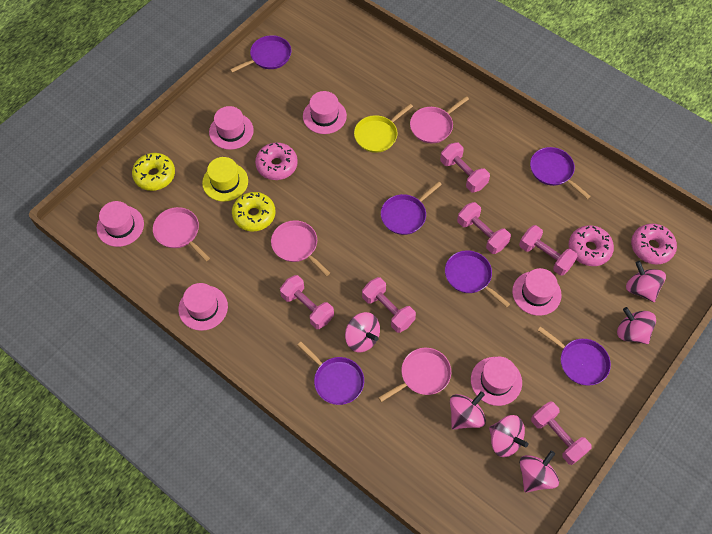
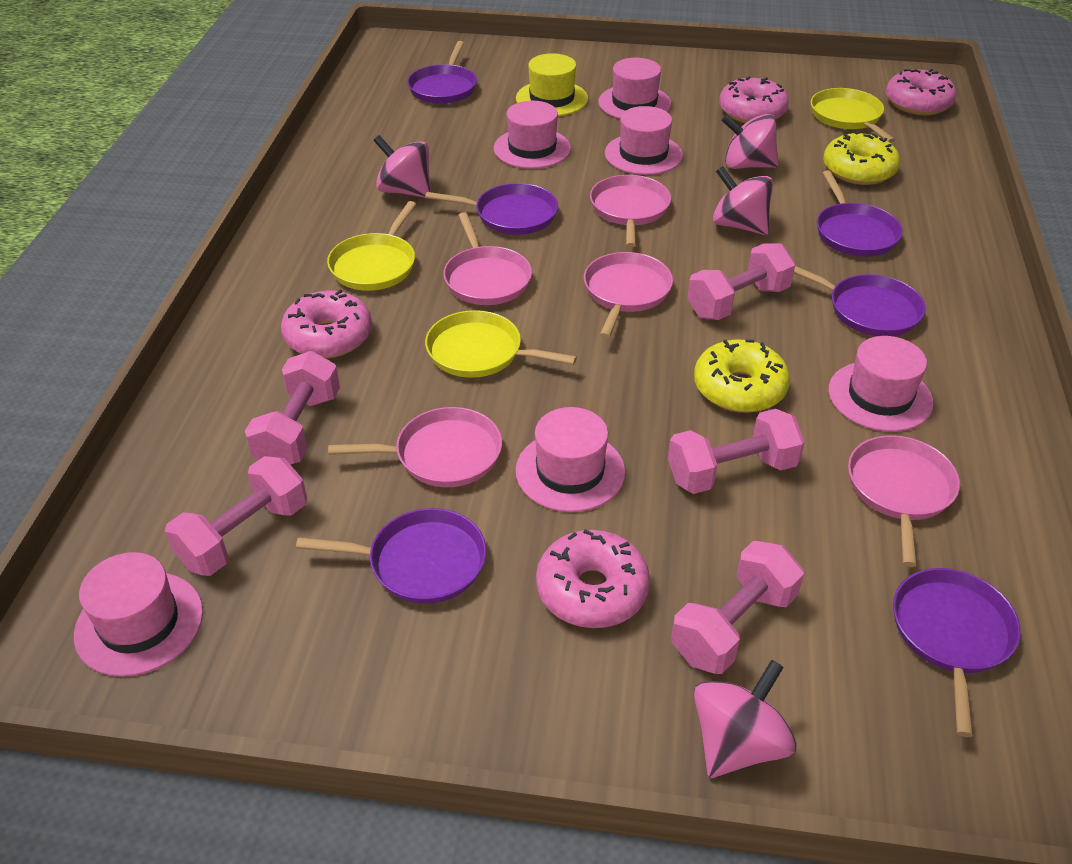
pink donut: [255,143,298,180] [569,225,614,266] [631,224,677,265] = 3 -> [281,290,372,358] [536,529,650,628] [719,76,789,123] [886,69,957,115] = 4
pink dumbbell: [280,275,334,329] [362,277,416,333] [440,142,490,192] [457,202,511,254] [519,225,578,276] [531,401,592,465] = 6 -> [165,456,307,576] [245,351,340,464] [668,409,805,494] [671,541,804,674] [687,243,795,320] = 5
pink pan: [153,207,210,261] [271,220,330,276] [378,348,451,402] [410,96,469,143] = 4 -> [328,407,502,487] [443,212,532,305] [584,252,673,338] [590,175,671,248] [848,435,960,567] = 5
pink spinning top: [345,312,380,352] [450,391,486,430] [489,415,528,457] [519,450,559,493] [617,307,656,344] [626,261,666,302] = 6 -> [373,135,431,198] [694,660,797,778] [713,166,773,235] [721,114,779,169] = 4
yellow pan: [354,104,413,153] = 1 -> [327,201,416,291] [425,310,577,378] [811,88,895,143] = 3

